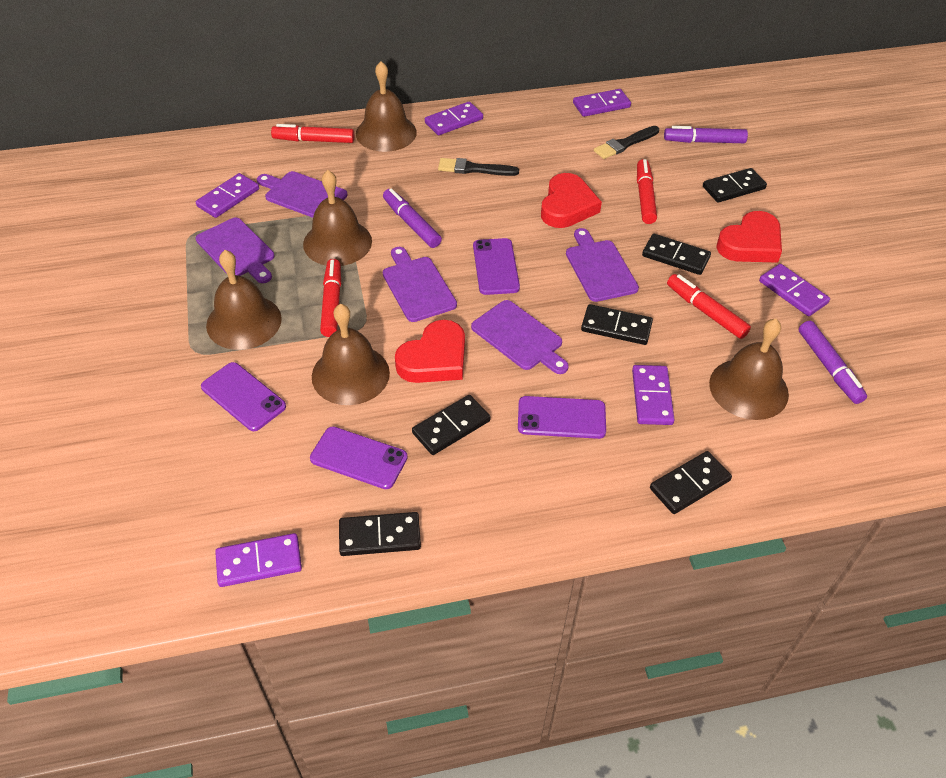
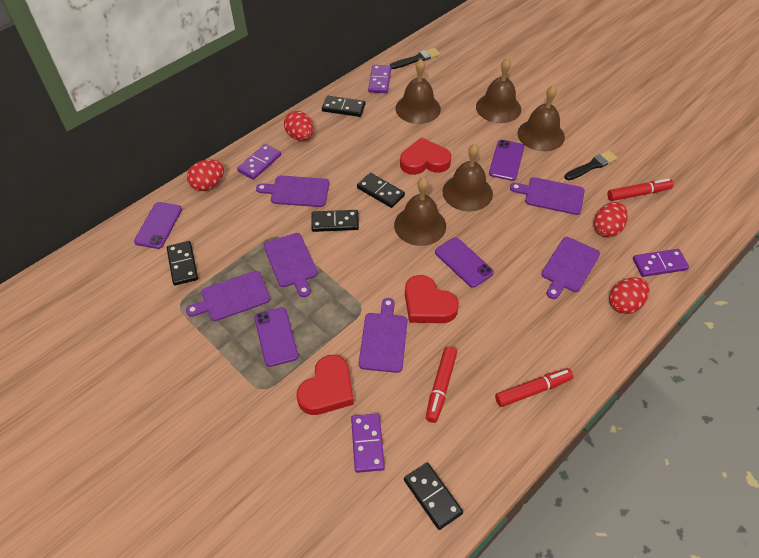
black domino: [339,512,421,556] [412,395,491,455] [581,304,653,345] [642,234,711,275] [650,451,732,514] [703,168,767,203] = 6 -> [167,241,198,285] [311,210,359,232] [322,96,365,117] [357,173,405,208] [404,463,463,530] = 5
purple cutting board: [196,218,274,283] [257,171,348,218] [383,247,457,322] [471,300,569,374] [566,228,639,302] = 5 -> [186,271,270,321] [256,175,329,207] [264,233,318,297] [359,298,407,373] [510,177,585,215] [541,237,600,299] = 6
purple domino: [196,173,259,218] [215,533,302,587] [425,102,483,135] [573,89,631,117] [632,365,675,425] [759,264,830,316] = 6 -> [237,144,281,180] [351,413,385,473] [368,65,391,93] [633,249,689,277] = 4
purple marker: [383,188,442,248] [664,126,748,143] [799,321,867,404] = 3 -> none = 0
red egg: none = 0 -> [187,159,224,191] [284,111,313,141] [593,202,628,237] [609,277,650,314] = 4
red marker: [271,124,354,143] [320,259,341,337] [637,159,657,224] [667,274,751,339] = 4 -> [426,346,457,423] [495,368,574,407] [607,178,674,201] = 3

